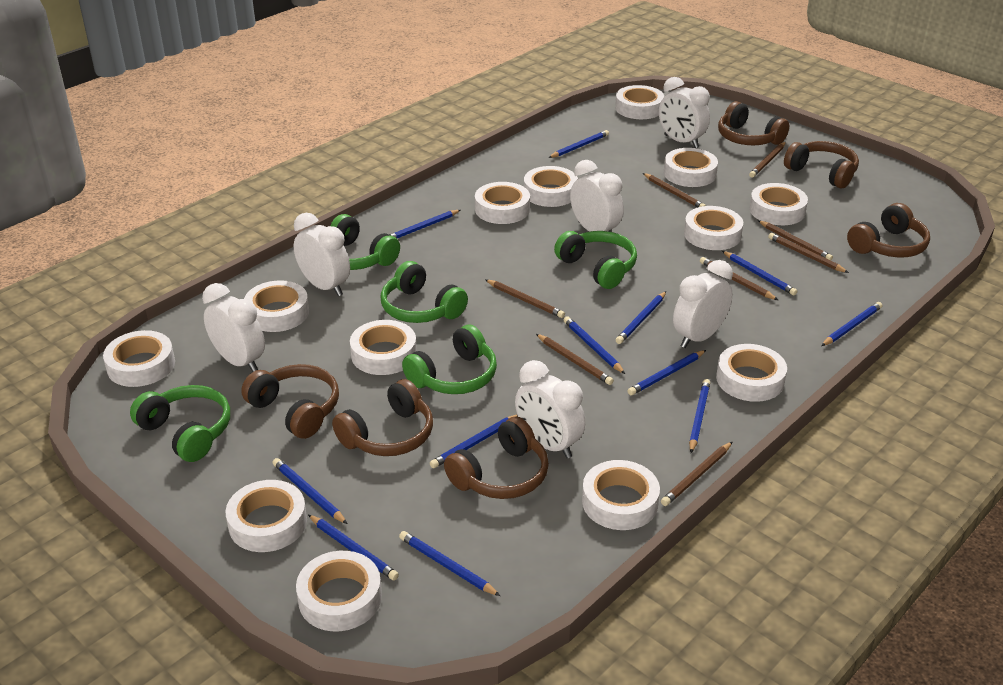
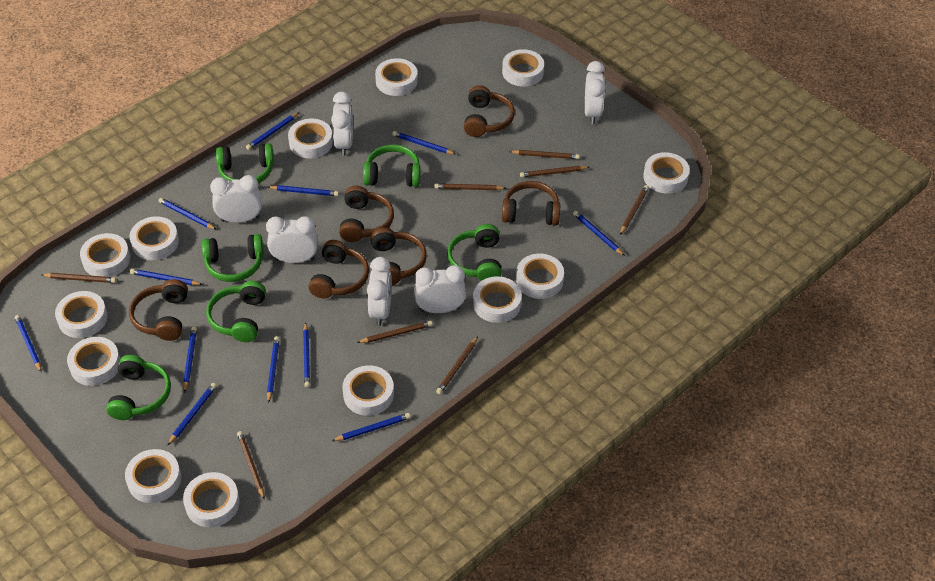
green headphones: [130,385,230,462] [330,214,400,270] [380,261,468,323] [402,325,497,394] [554,231,637,289] = 5 -> [106,355,171,420] [202,234,264,282] [206,281,266,342] [216,143,274,184] [363,144,421,187] [447,224,502,281] = 6

